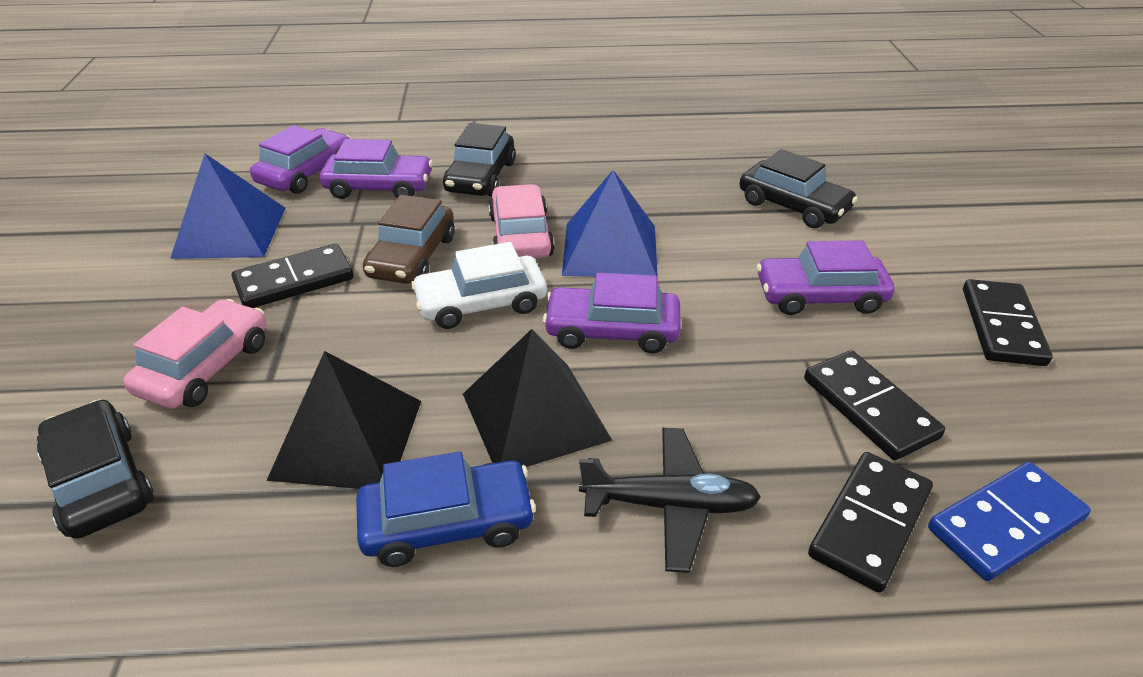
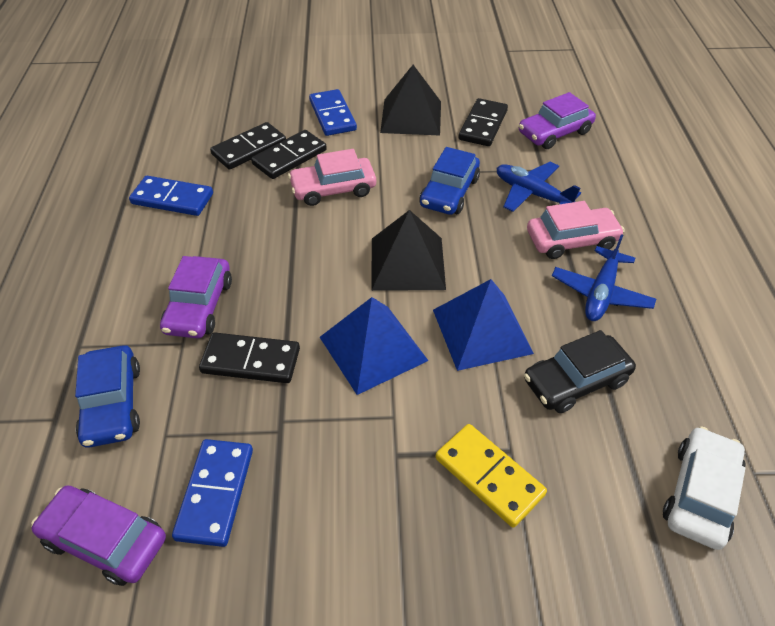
black car: [37,399,153,539] [443,123,516,196] [739,149,857,228] = 3 -> [524,330,636,413] = 1
black plane: [579,428,761,573] = 1 -> none = 0
blue car: [356,452,536,567] = 1 -> [75,345,140,448] [419,147,480,215] = 2
blue domino: [928,462,1091,581] = 1 -> [129,176,213,216] [172,439,253,547] [309,89,357,136] = 3
blue plane: none = 0 -> [497,162,581,212] [552,234,656,321] = 2
brown car: [363,195,455,284] = 1 -> none = 0
purple car: [250,125,351,194] [320,139,433,199] [543,273,681,354] [757,240,894,315] = 4 -> [31,485,166,586] [160,256,232,338] [519,92,596,149] = 3
yellow domino: none = 0 -> [436,424,547,528] = 1

